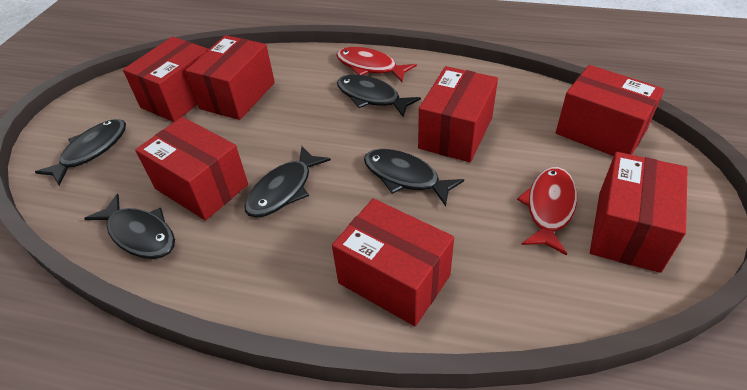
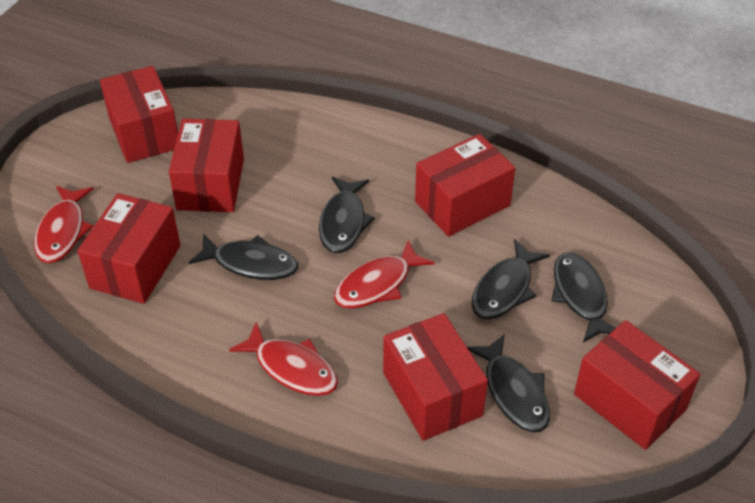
red box: [123,37,208,122] [135,117,248,221] [186,35,275,120] [332,199,454,326] [418,66,498,162] [556,65,664,156] [590,152,688,273] = 7 -> [77,193,180,304] [100,66,178,163] [169,119,244,212] [383,313,488,441] [415,134,515,237] [574,320,700,450] = 6
red fish: [336,47,417,82] [517,167,577,256] = 2 -> [34,186,94,263] [229,322,338,396] [334,240,435,308] = 3

